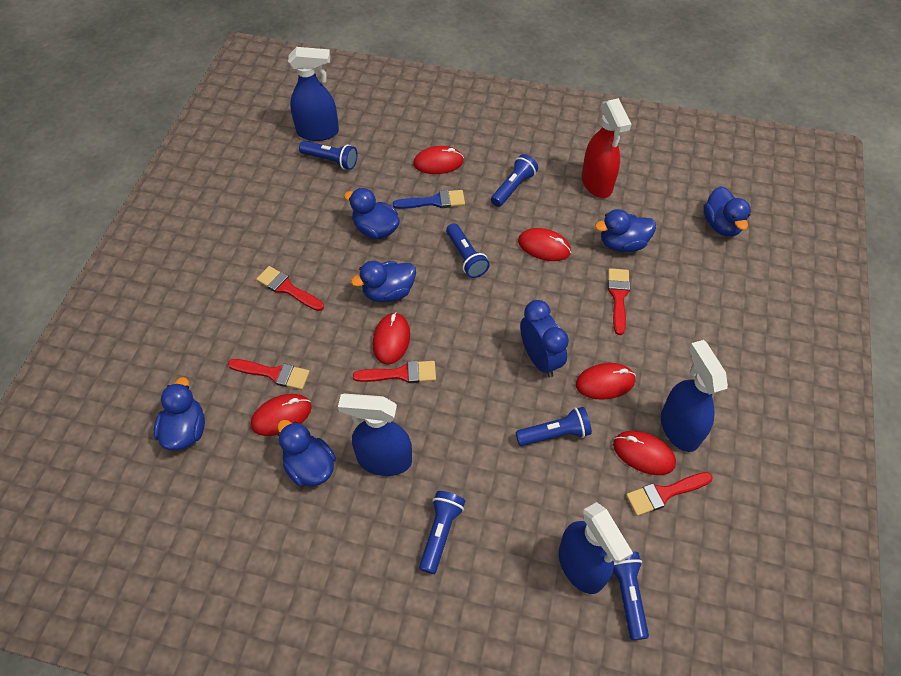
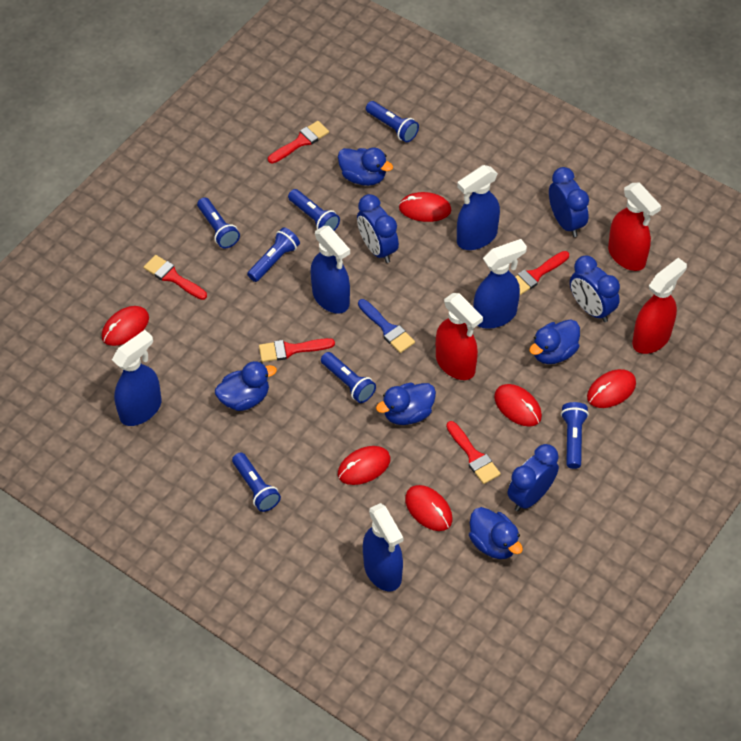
blue clock: [520,300,569,377] = 1 -> [357,194,399,263] [508,444,559,511] [549,167,589,237] [570,256,620,322] = 4
blue duck: [154,377,205,451] [277,420,336,487] [344,188,400,239] [351,261,416,302] [595,209,656,252] [703,186,751,236] = 6 -> [215,361,277,411] [338,148,393,186] [376,383,436,425] [469,507,523,559] [529,319,580,364] = 5
blue flashlight: [299,141,357,170] [419,491,465,574] [446,223,490,278] [491,154,538,207] [516,407,592,446] [613,552,649,640] = 6 -> [197,197,240,248] [232,452,281,512] [247,227,300,282] [288,189,340,231] [321,352,376,403] [366,101,419,142] [561,402,589,469] = 7
blue spray bottle: [288,47,339,141] [338,394,412,476] [559,502,633,594] [661,340,728,452] = 4 -> [112,330,162,426] [311,226,350,314] [363,503,403,591] [457,165,500,250] [473,239,527,329] = 5
red spray bottle: [582,98,631,198] = 1 -> [436,293,483,380] [608,183,661,271] [632,258,687,354] = 3

